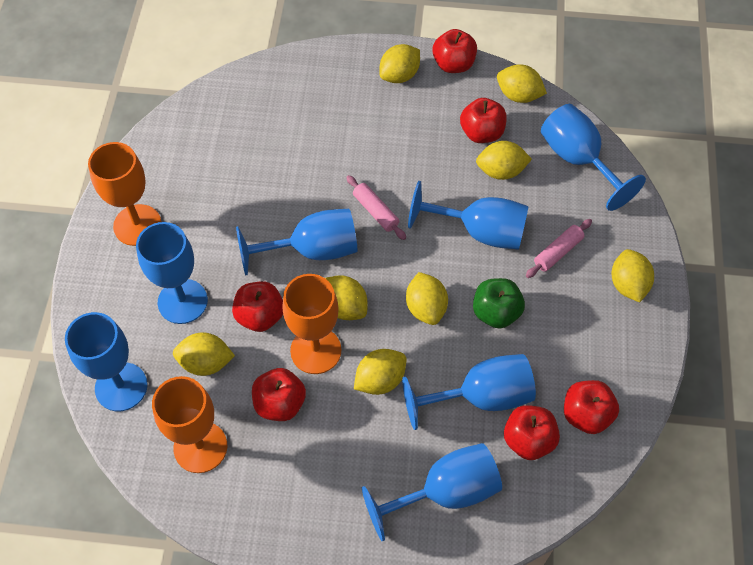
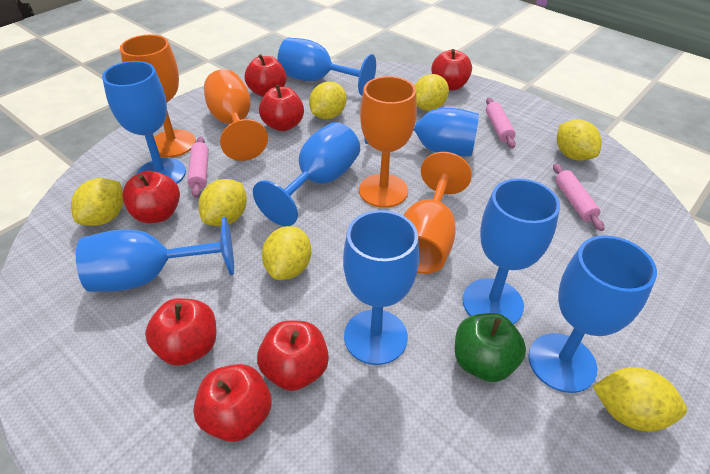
blue goblet: [65,312,148,411] [136,222,208,324] [236,209,357,276] [362,443,502,541] [402,354,536,430] [408,181,529,250] [541,104,646,211] = 7 -> [76,217,234,292] [102,61,186,184] [253,122,360,226] [277,38,376,95] [343,210,419,365] [364,108,479,156] [462,178,560,325] [528,235,657,393] = 8
orange goblet: [88,142,161,246] [152,376,227,473] [282,274,341,374] = 3 -> [120,35,196,158] [204,69,268,161] [359,76,417,208] [403,152,472,274] = 4
pink rolling pin: [346,175,406,240] [526,219,592,278] = 2 -> [187,137,209,198] [486,98,516,148] [553,163,604,231] = 3
red apple: [232,281,283,332] [252,368,306,421] [433,29,477,73] [460,98,507,143] [504,405,560,460] [564,380,619,434] = 6 -> [122,170,180,223] [145,298,217,366] [193,364,272,442] [245,54,286,97] [257,321,329,391] [259,85,304,131] [431,49,472,91] = 7
yellow lemon: [173,332,235,376] [325,275,368,320] [354,349,406,395] [379,44,420,83] [406,272,448,325] [476,141,532,180] [497,64,547,103] [612,249,654,302] = 8 -> [71,178,123,226] [198,179,247,226] [262,226,311,280] [309,82,347,119] [415,74,449,111] [557,119,602,161] [593,367,687,432] = 7

